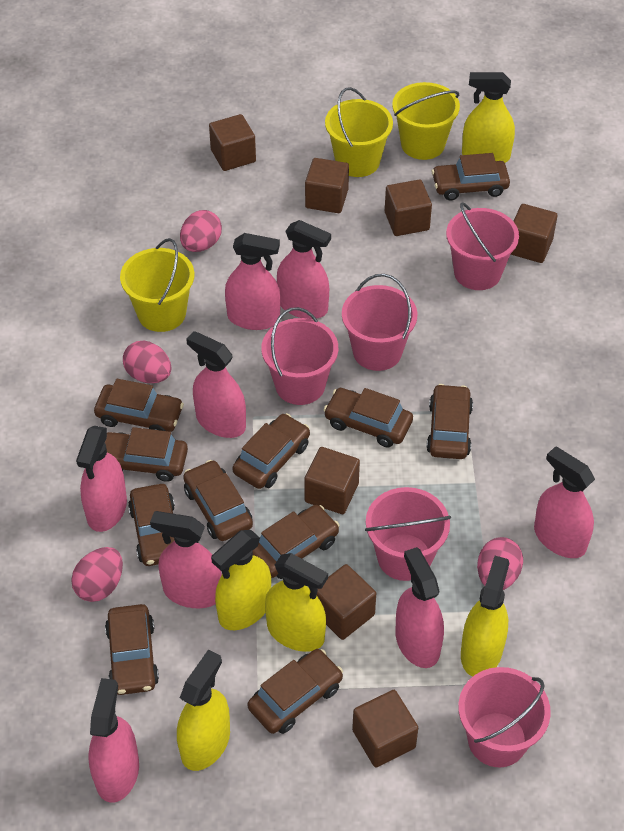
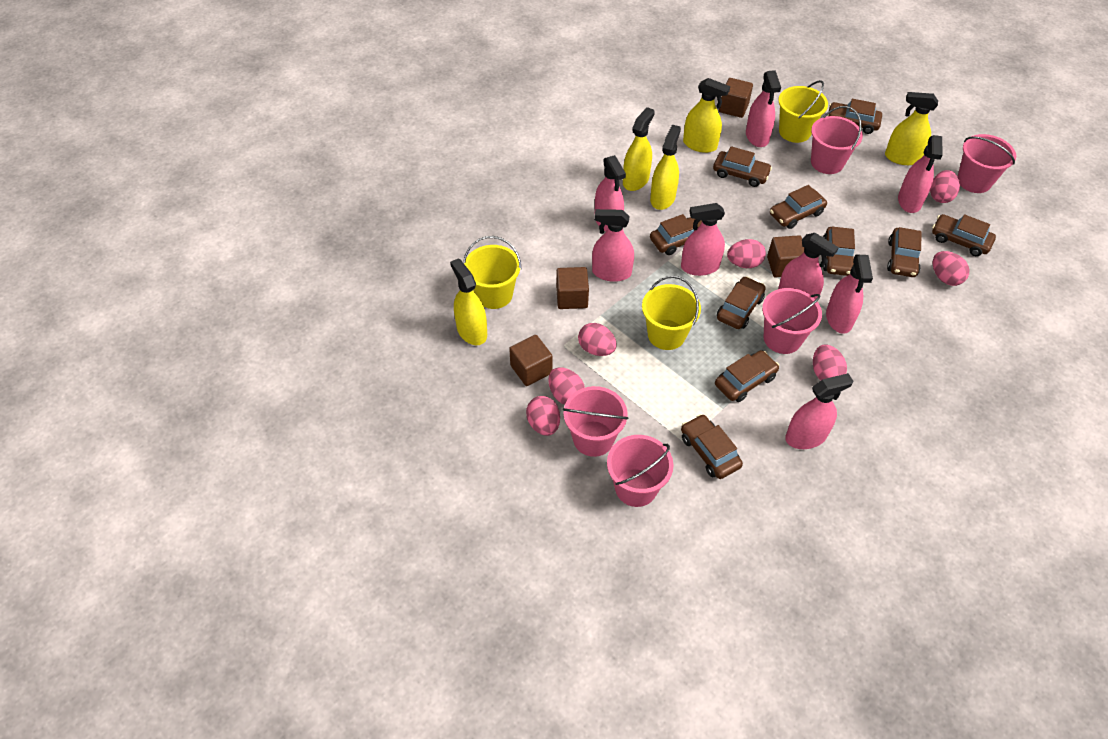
brown car: [94,379,184,432] [105,427,188,482] [105,604,159,695] [128,484,175,566] [183,460,253,541] [232,413,310,489] [247,649,343,734] [253,505,339,579] [324,388,413,447] [426,384,473,459] [432,153,510,200] = 11 -> [650,214,702,255] [681,414,743,479] [713,146,772,187] [715,350,779,402] [717,276,765,329] [770,185,827,229] [823,227,855,276] [827,99,882,134] [887,227,922,277] [932,214,996,256] = 10
brown cube: [209,114,256,171] [304,447,360,514] [305,158,349,213] [317,564,376,640] [352,690,418,767] [385,179,432,236] [510,204,557,263] = 7 -> [509,335,553,386] [556,267,589,309] [719,78,753,118] [767,235,805,277] = 4
pink egg: [71,547,123,602] [123,341,171,383] [180,210,222,252] [477,537,523,590] = 4 -> [526,396,560,436] [548,367,585,405] [578,323,617,356] [727,239,766,268] [813,345,847,380] [930,170,960,203] [933,251,969,286] = 7

